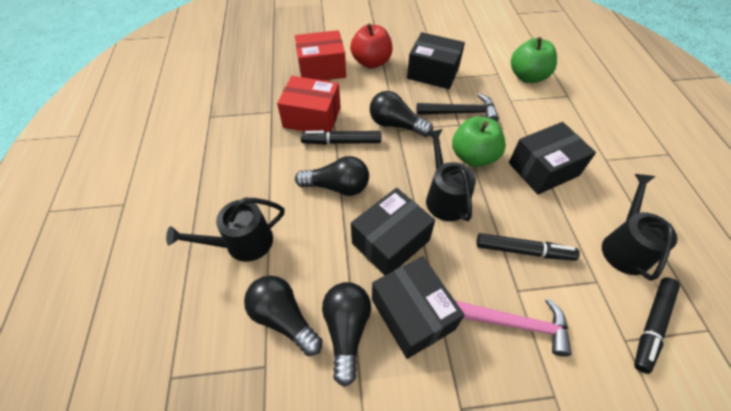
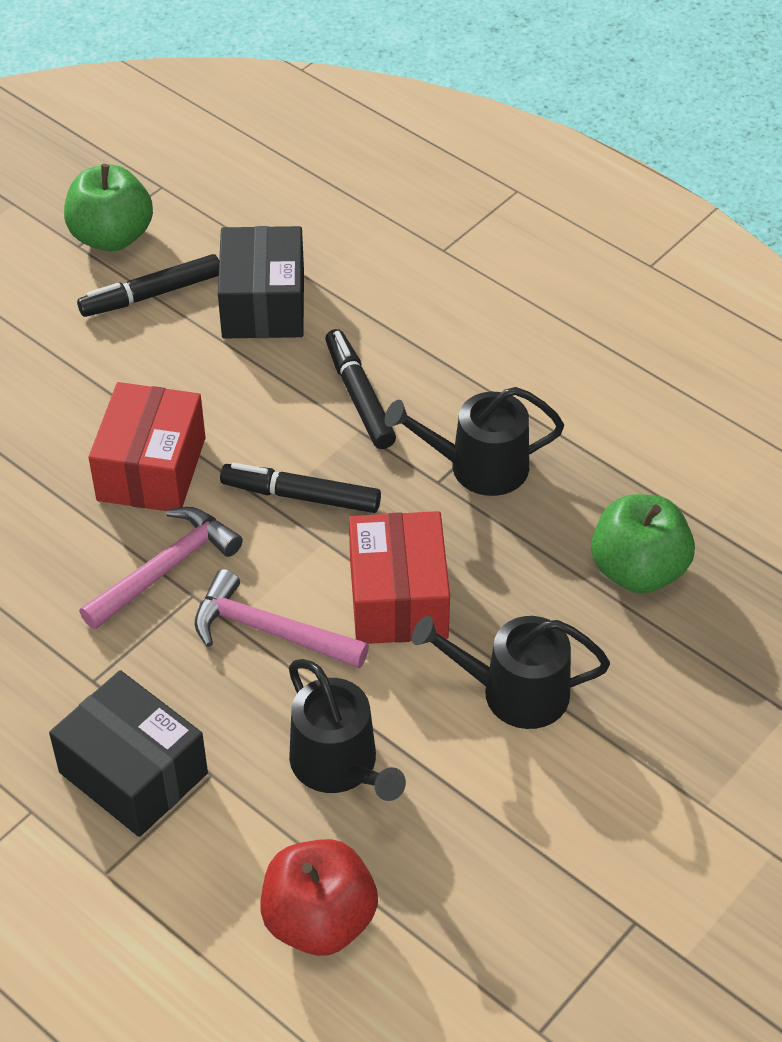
black box: [351,188,435,275] [372,256,464,359] [407,32,465,89] [509,122,596,195] = 4 -> [49,670,208,837] [218,226,304,338] = 2
black hammer: [416,93,499,122] = 1 -> none = 0
black light bulb: [244,275,323,356] [295,156,369,196] [322,282,371,387] [370,91,433,137] = 4 -> none = 0
pink hammer: [455,298,571,356] = 1 -> [79,507,243,630] [194,569,369,668] = 2

